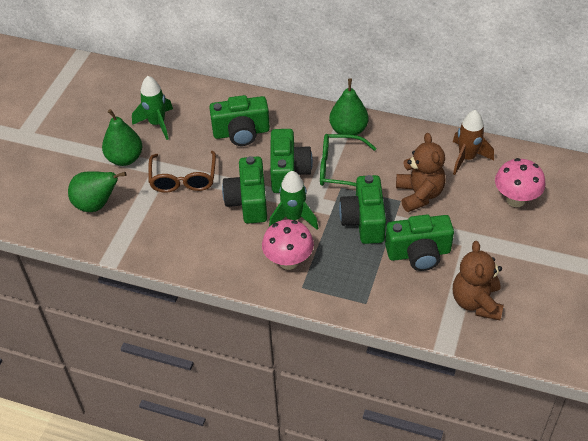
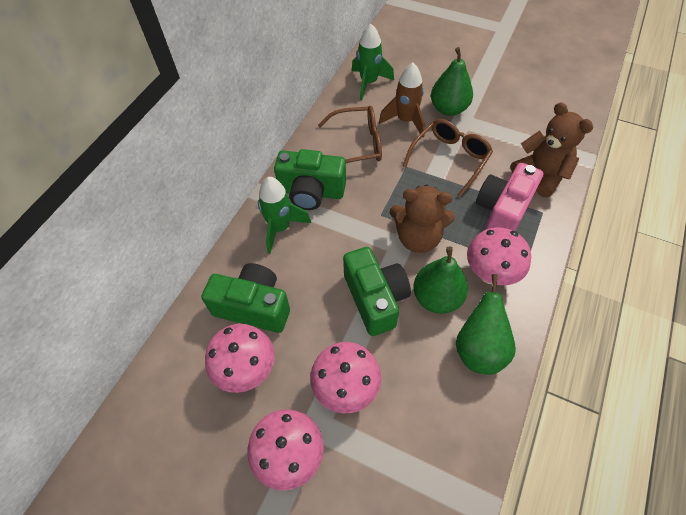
brown glasses: [148,151,216,193] = 1 -> [318,106,382,163] [403,119,493,197] = 2
green camera: [209,95,270,146] [222,156,267,224] [270,129,313,193] [339,175,386,244] [385,215,454,271] = 5 -> [201,263,290,333] [274,149,346,210] [343,247,411,336] = 3
green glasses: [320,134,376,186] = 1 -> none = 0
pink camera: none = 0 -> [476,163,543,231] = 1
pink mushroom: [262,220,314,270] [495,158,546,207] = 2 -> [205,324,275,393] [248,409,324,491] [310,342,381,413] [467,227,531,285] = 4

